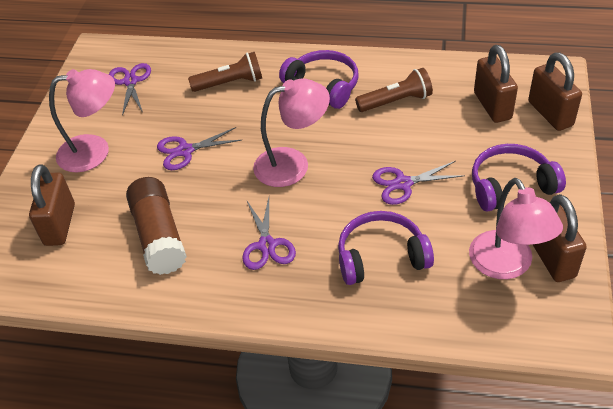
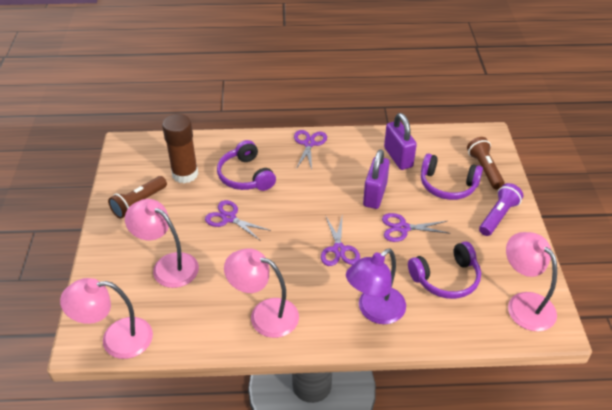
brown padlock: [29,164,75,246] [474,45,518,123] [528,52,582,131] [532,194,587,282] = 4 -> none = 0
pink lamp: [49,69,115,172] [253,78,330,187] [469,178,563,279] = 3 -> [60,278,153,359] [125,199,199,288] [224,248,299,338] [506,232,557,331] = 4
purple flashlight: none = 0 -> [479,183,523,236] = 1
purple lamp: none = 0 -> [346,248,406,324] = 1
purple padlock: none = 0 -> [363,149,390,209] [384,113,417,170] = 2

